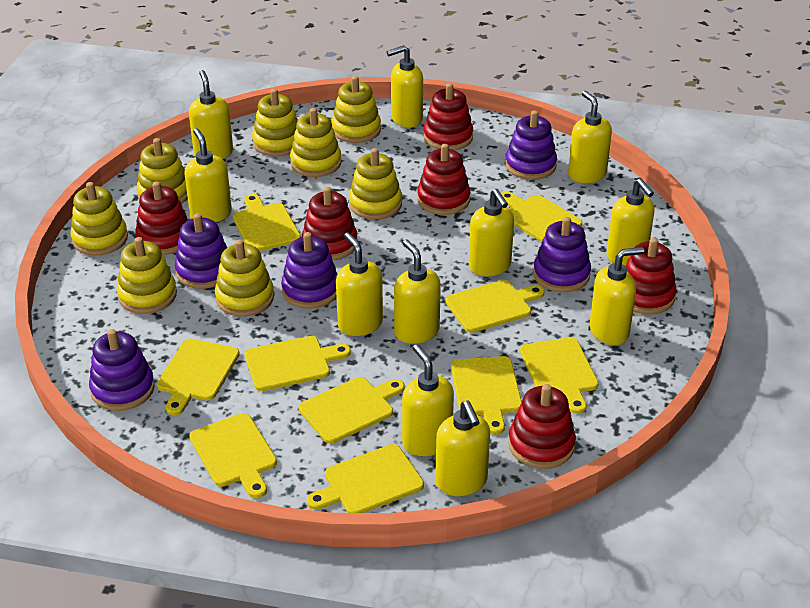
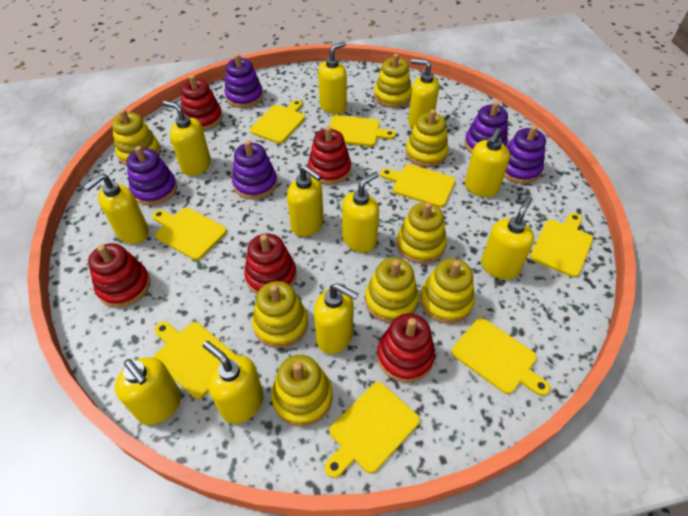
red stacking toy: [135,181,188,255] [302,187,358,260] [417,144,470,215] [424,83,473,150] [508,384,576,469] [626,238,677,315] = 6 -> [88,243,150,308] [181,75,223,130] [244,234,297,294] [308,126,351,185] [377,313,435,383] = 5
yellow cutting board: [157,339,240,415] [189,413,277,498] [233,194,301,251] [245,336,351,391] [299,377,404,444] [307,444,424,513] [445,280,545,333] [451,356,522,435] [501,192,582,242] [520,337,599,414] = 10 -> [152,208,227,260] [154,322,237,399] [250,100,305,144] [325,382,420,478] [330,115,396,147] [380,164,456,207] [452,318,550,396] [530,213,593,277] = 8

